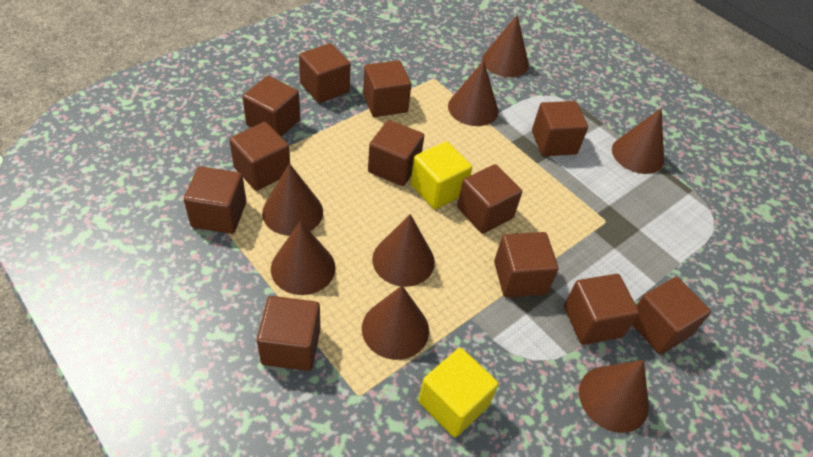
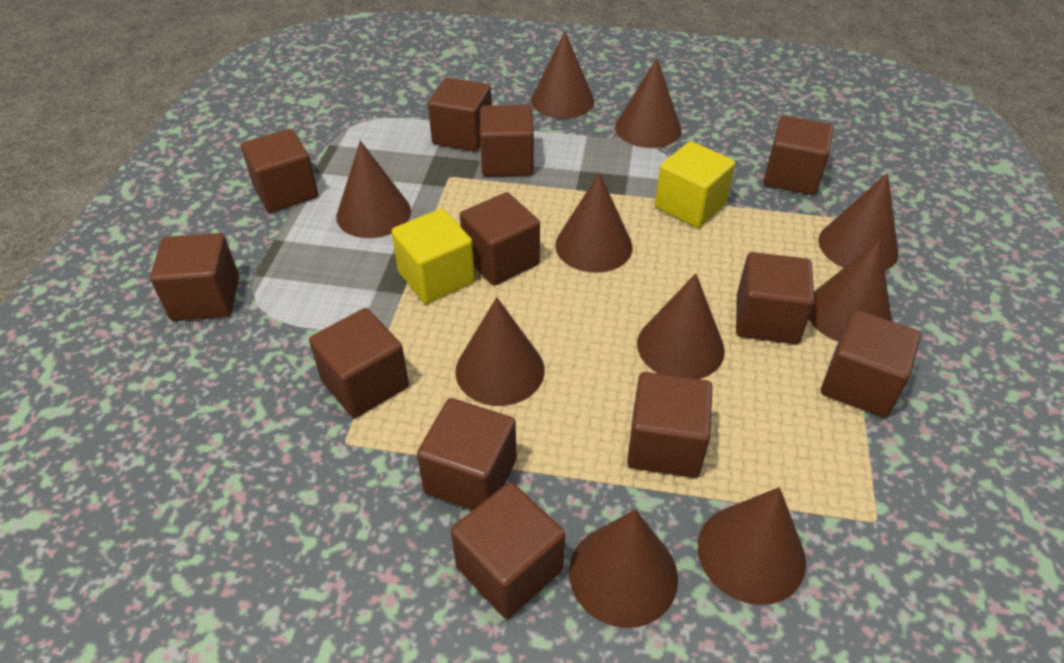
brown cone: [262,163,323,236] [271,221,336,295] [362,286,429,360] [372,214,435,287] [448,60,498,126] [482,14,529,77] [579,360,649,433] [612,108,664,174] = 8 -> [336,141,411,238] [455,297,545,406] [531,31,594,119] [555,172,633,273] [569,509,678,628] [615,58,681,148] [637,273,725,379] [698,487,806,605] [809,240,892,342] [818,173,898,271] = 10

